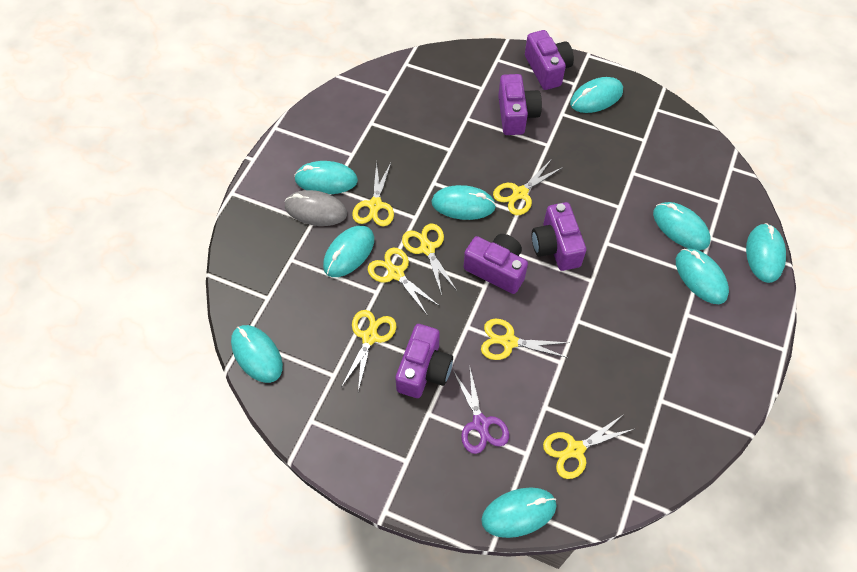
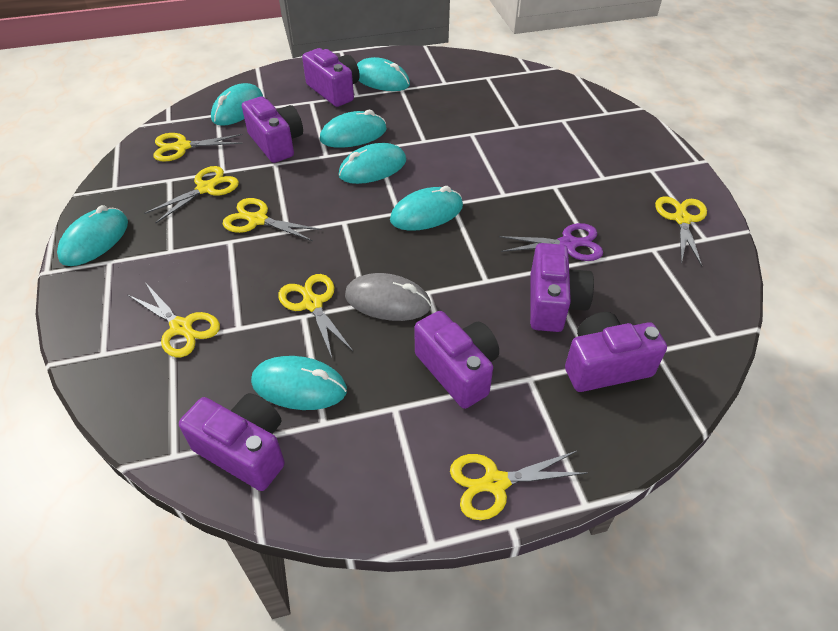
purple camera: [395,324,453,398] [464,234,528,294] [498,74,542,135] [525,30,574,90] [532,202,586,271] = 5 -> [179,393,285,491] [242,96,303,163] [302,48,360,107] [415,311,499,409] [530,243,594,332] [565,312,667,392] = 6
turquoise mouse: [231,325,283,383] [294,161,358,194] [323,226,374,277] [432,185,496,220] [481,487,557,538] [570,77,623,113] [653,202,711,250] [676,249,729,304] [746,223,786,283] = 9 -> [57,205,128,266] [211,83,263,126] [251,356,347,410] [320,110,387,148] [338,143,406,184] [357,57,410,91] [390,186,463,231] = 7

